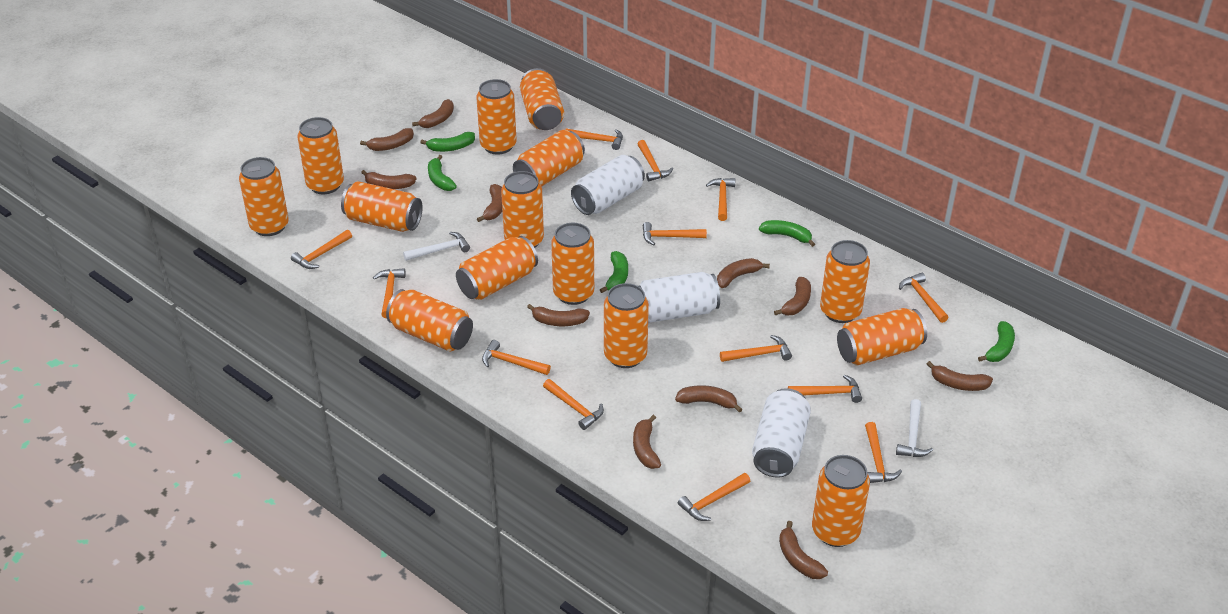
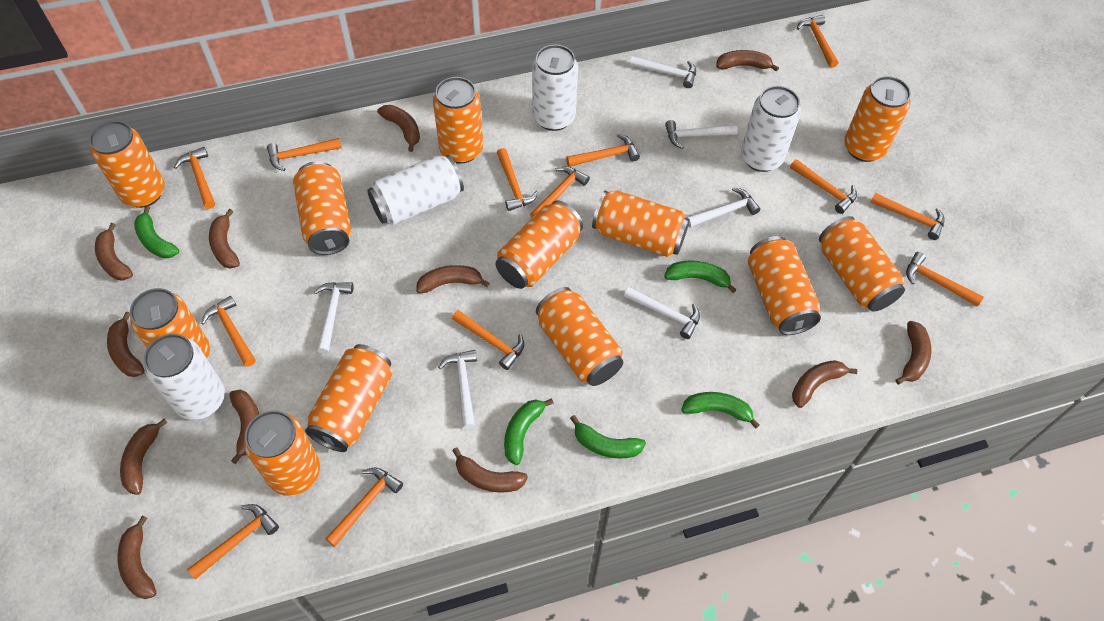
brown banana: [360,128,414,151] [361,170,417,189] [412,99,454,128] [477,184,502,222] [527,304,590,326] [633,415,661,469] [675,385,742,413] [717,258,770,288] [774,277,811,315] [779,521,828,579] [927,361,993,391] = 11 -> [95,223,133,281] [107,312,145,377] [117,516,156,599] [120,419,167,495] [209,209,240,269] [230,390,259,464] [377,105,420,152] [416,265,489,293] [452,447,528,493] [716,50,779,72] [792,360,857,408] [896,321,931,384] = 12
orange can: [239,157,289,236] [297,117,344,194] [341,181,423,232] [386,289,473,351] [456,236,538,300] [476,79,517,155] [501,171,544,248] [513,130,585,186] [520,68,564,130] [551,223,594,305] [604,283,649,368] [812,455,870,547] [820,240,870,323] [837,308,927,366] = 14 -> [89,120,165,208] [130,288,210,358] [244,410,320,496] [293,161,351,255] [305,344,392,452] [433,77,483,163] [495,200,583,289] [536,287,623,386] [592,190,690,257] [748,236,821,335] [819,216,905,312] [844,76,911,162] = 12
white can: [571,155,645,215] [639,272,720,323] [752,388,811,478] = 3 -> [144,334,225,420] [367,155,464,225] [532,44,578,131] [741,86,801,172] = 4
white hammer: [403,232,470,261] [896,399,933,457] = 2 -> [314,282,354,354] [438,350,477,429] [624,287,700,339] [630,56,696,88] [665,120,738,149] [686,188,760,227] = 6

